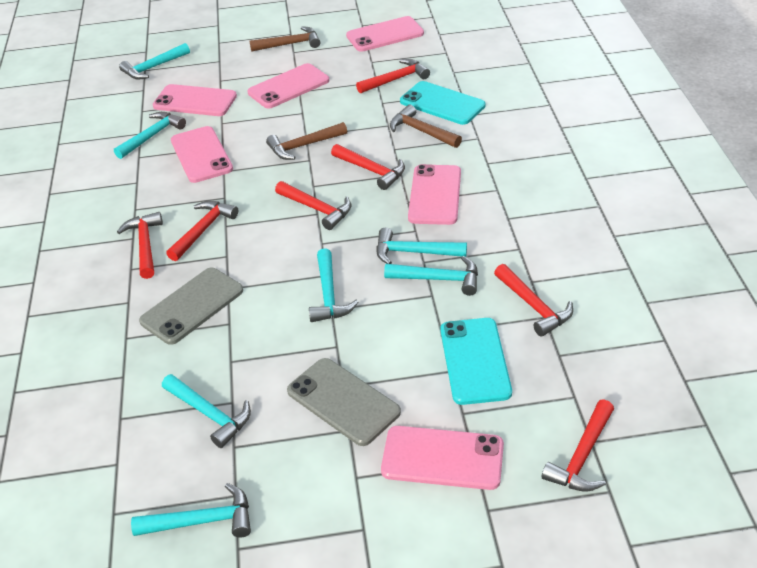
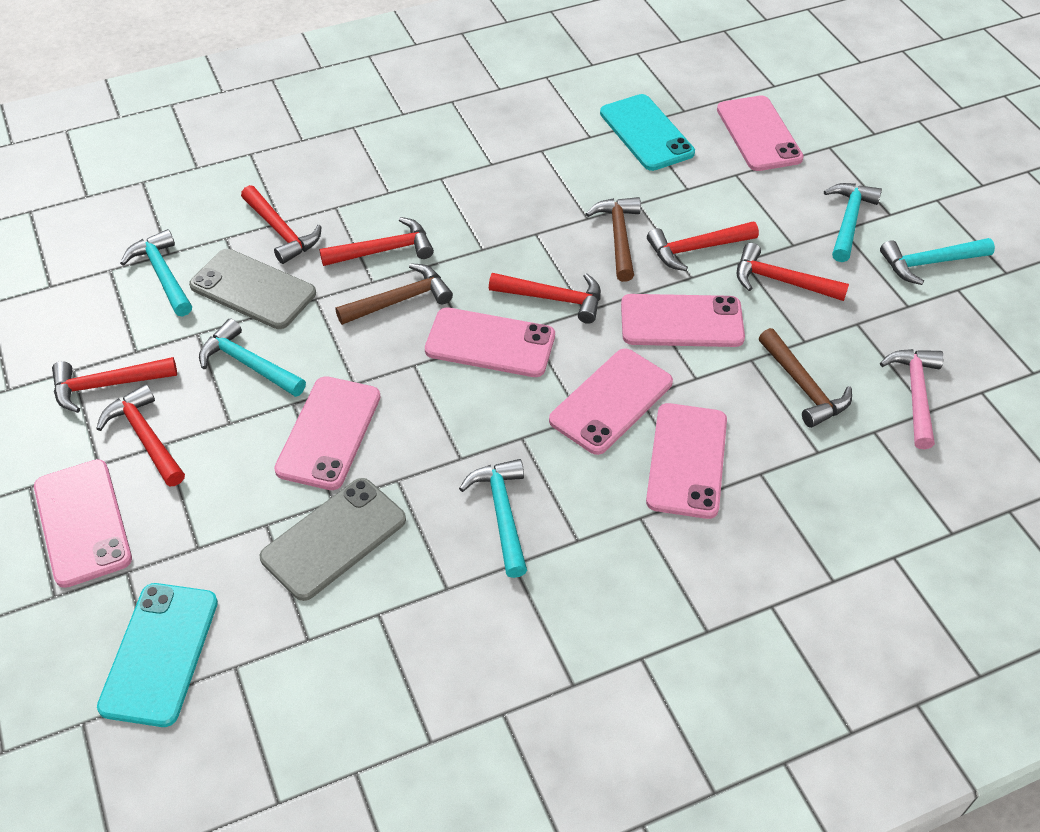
pink hammer: none = 0 -> [880,349,944,449] = 1
pink phone: [153,84,237,116] [171,126,233,183] [248,63,329,109] [346,16,424,52] [381,426,504,490] [408,164,461,225] = 6 -> [34,459,132,588] [274,376,381,490] [425,307,555,377] [549,348,673,455] [621,294,745,347] [646,403,727,519] [717,95,804,171] = 7
turquoise hammer: [114,112,186,159] [119,43,190,80] [131,483,251,538] [162,374,251,448] [309,248,358,322] [376,228,467,264] [384,256,478,296] = 7 -> [120,229,192,316] [199,318,306,397] [459,459,527,578] [824,183,882,262] [880,238,995,285] = 5

